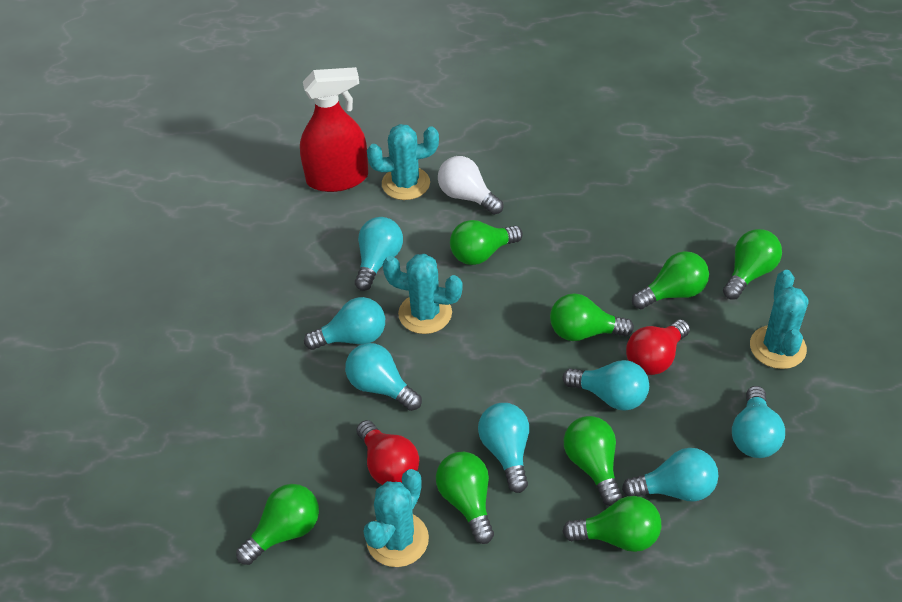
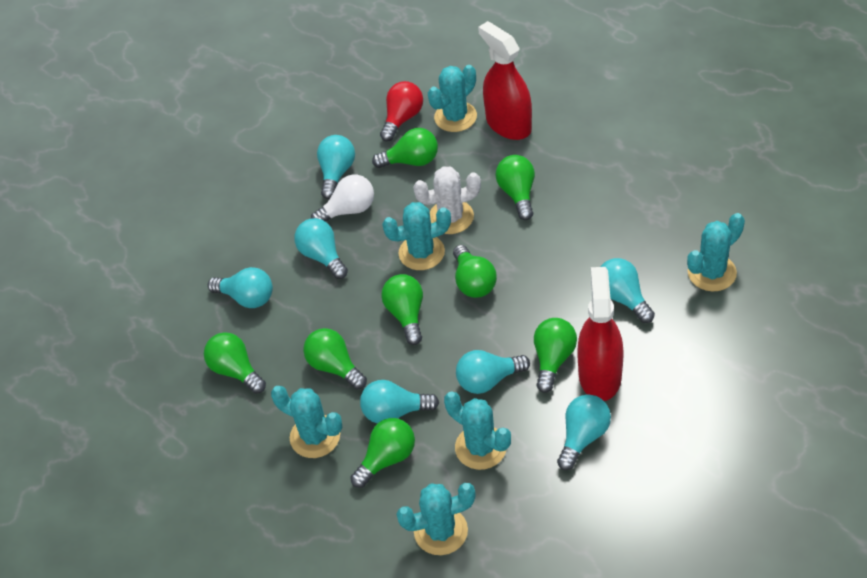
red light bulb: [356,420,419,485] [626,320,690,375] = 2 -> [380,81,423,141] = 1
red spray bottle: [300,67,368,192] = 1 -> [478,21,532,140] [578,267,623,401] = 2
turquoise cactus: [363,469,429,567] [367,124,439,200] [383,254,463,334] [750,270,808,369] = 4 -> [271,386,343,458] [382,202,451,270] [397,483,475,555] [428,65,477,132] [444,391,511,470] [687,213,745,292] = 6
white cactus: none = 0 -> [413,166,481,234] = 1

